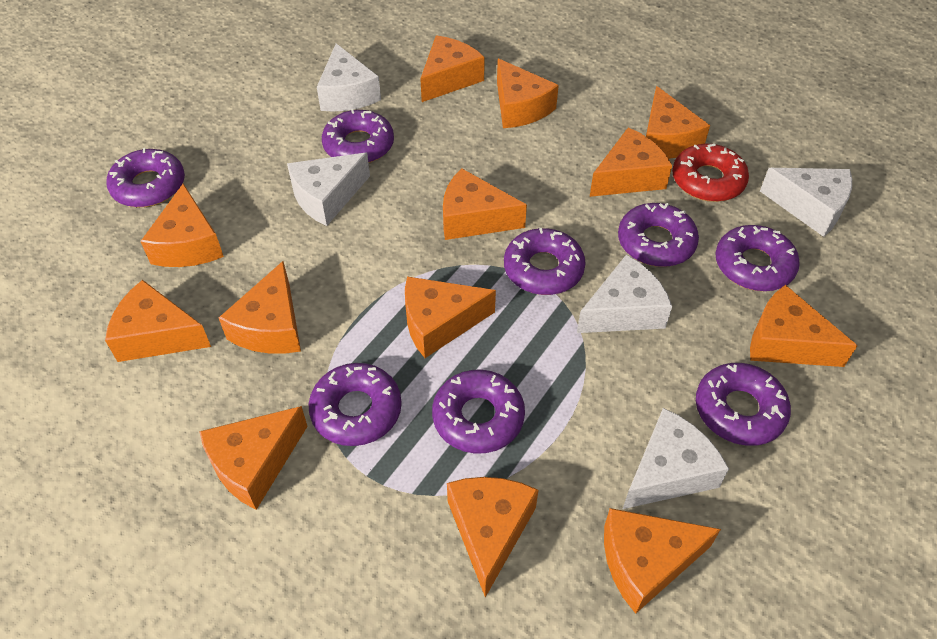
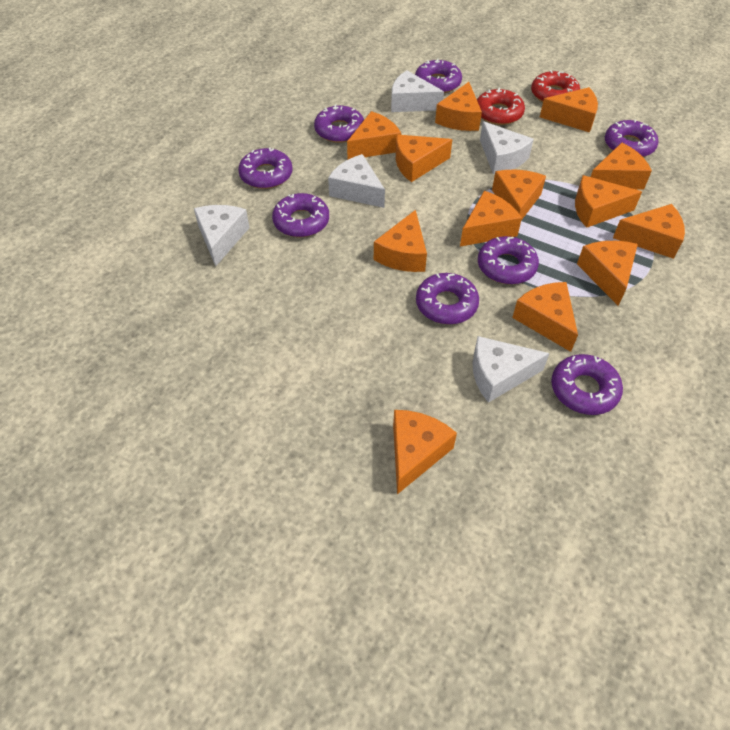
red donut: [672,144,749,202] = 1 -> [477,88,525,125] [531,70,580,102] = 2

